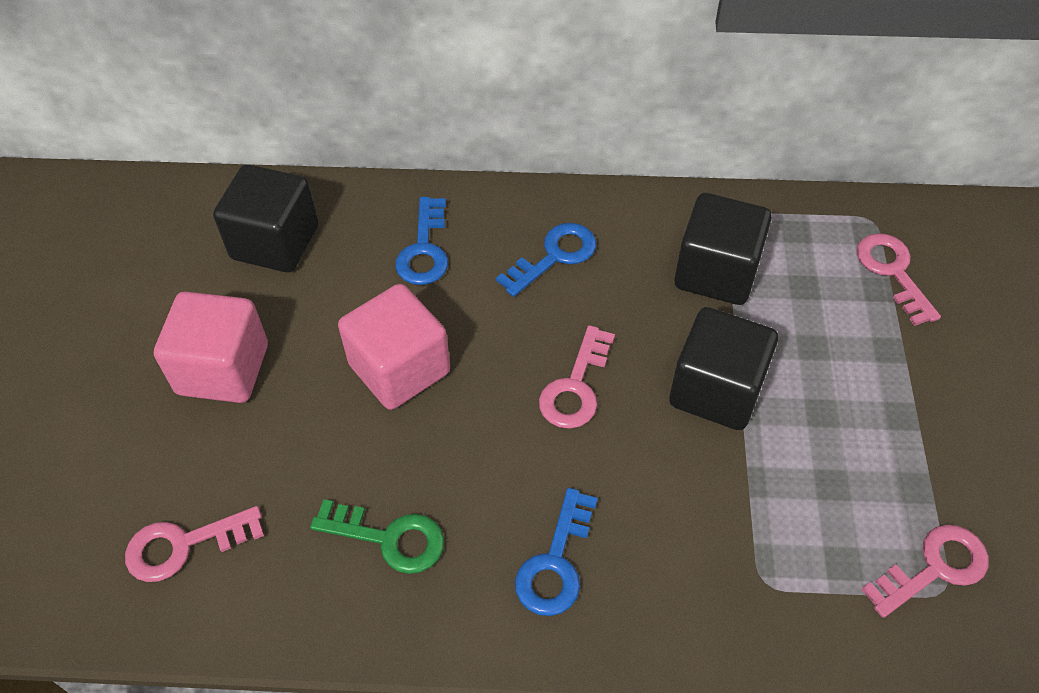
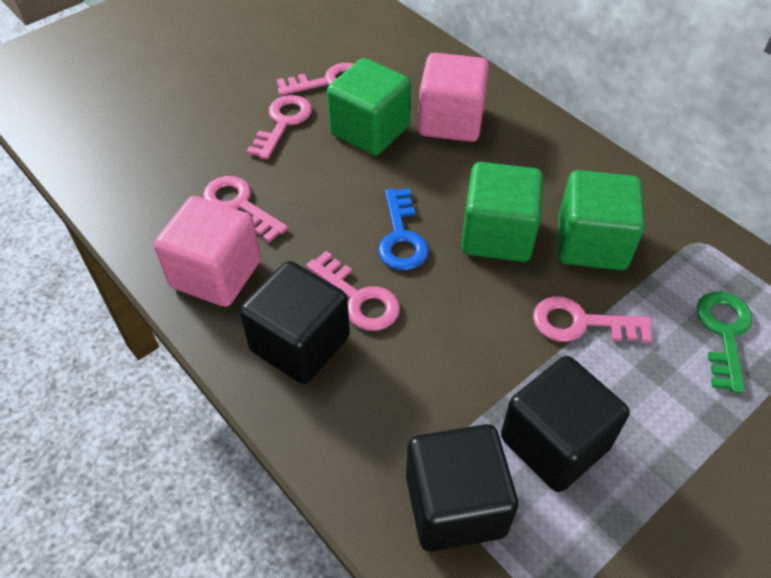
blue key: [395,197,448,285] [496,223,596,297] [515,488,598,616] = 3 -> [378,188,429,270] = 1
green cube: none = 0 -> [327,58,411,156] [461,162,543,262] [558,170,645,270] = 3
pink key: [125,506,264,582] [539,325,615,429] [856,233,941,326] [861,525,989,618] = 4 -> [203,176,288,243] [247,95,312,160] [277,63,354,96] [306,251,400,331] [533,296,652,343] = 5

